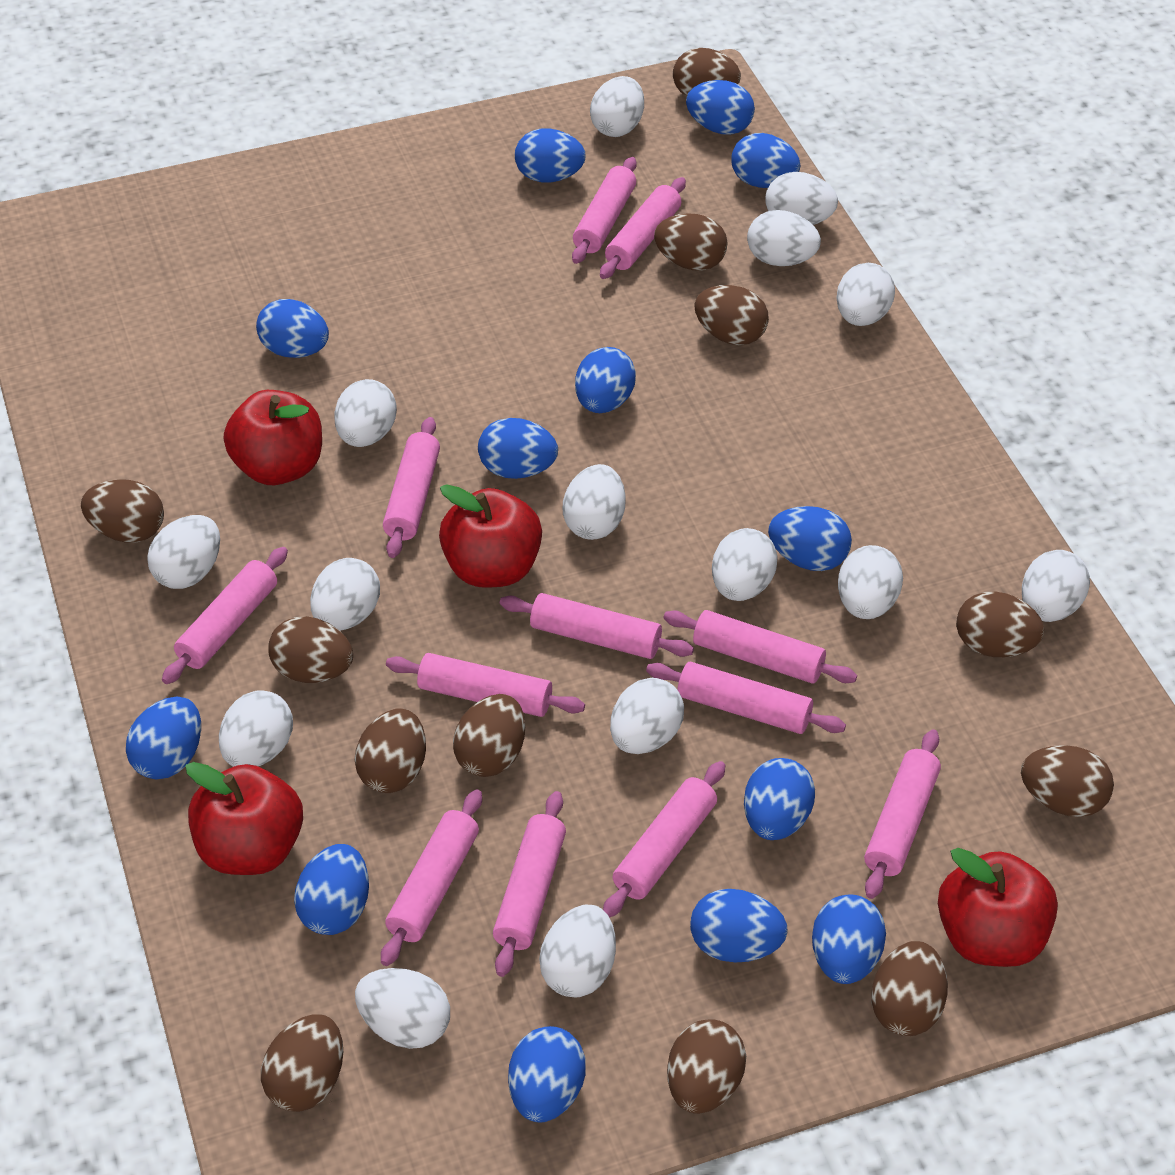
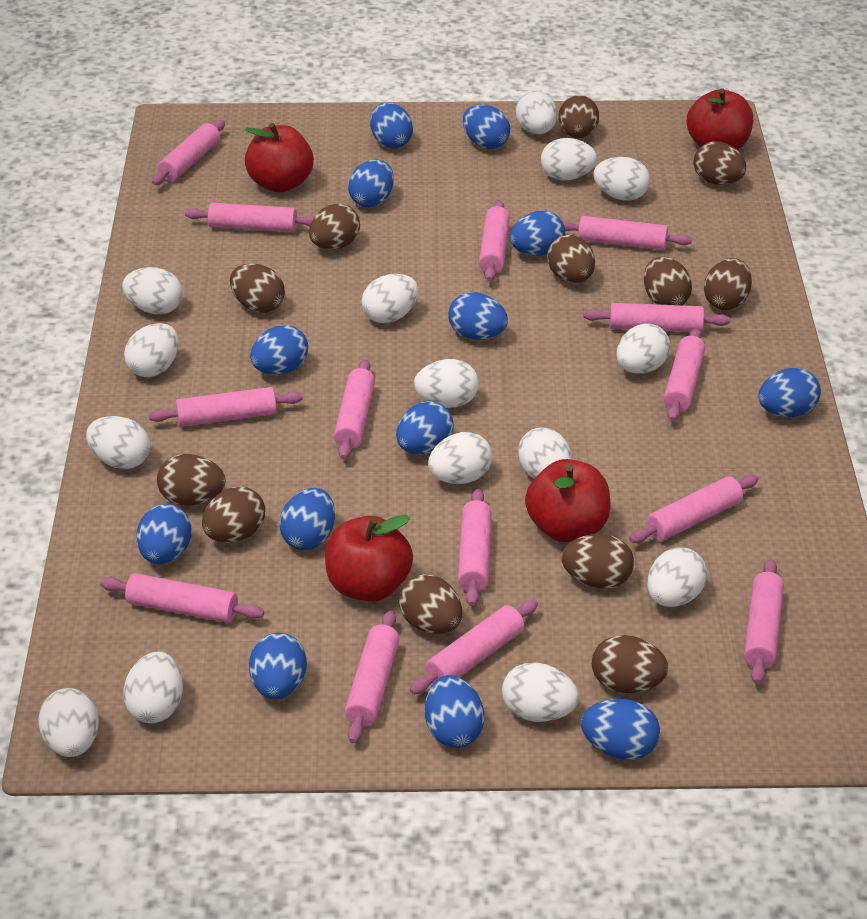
pink rolling pin: [162,547,288,684] [381,789,482,966] [383,417,440,558] [386,653,585,717] [493,791,566,977] [500,593,694,659] [572,157,637,264] [600,177,686,279] [603,761,725,918] [646,662,846,734] [664,610,857,684] [864,729,941,899] = 12 -> [100,573,264,623] [149,387,303,427] [152,120,225,185] [185,203,315,232] [334,359,375,459] [345,610,399,743] [410,600,538,695] [458,489,492,606] [479,200,510,281] [562,216,692,250] [583,303,730,332] [629,475,758,543] [663,328,705,421] [744,559,784,684] = 14

